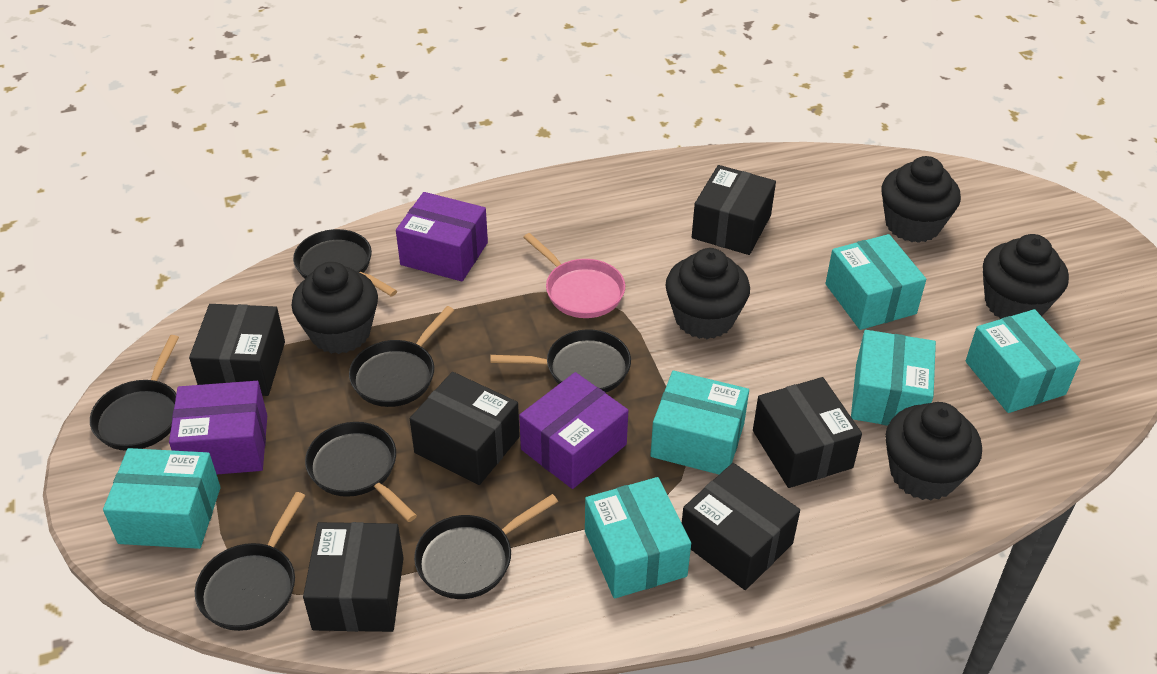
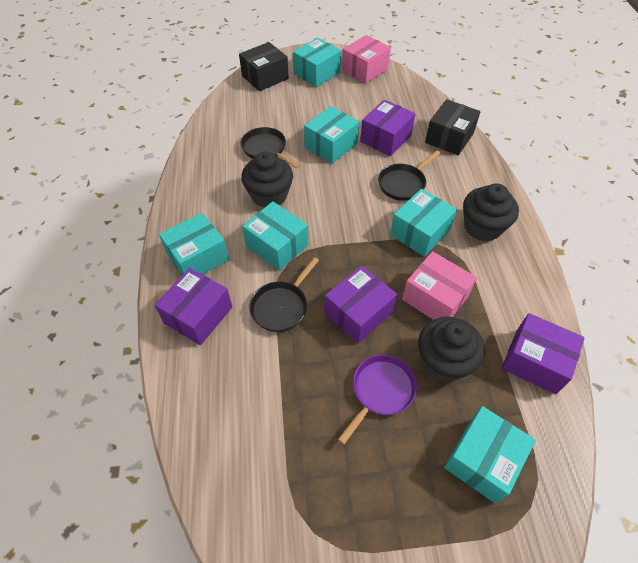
black box: [189,304,285,396] [303,522,403,632] [410,372,520,485] [682,463,800,590] [692,165,776,255] [753,377,862,488] = 6 -> [239,42,289,91] [425,99,481,155] = 2
black cupcake: [291,262,378,354] [665,248,750,339] [881,156,961,243] [885,402,982,501] [983,234,1069,319] = 5 -> [241,152,293,208] [418,317,485,382] [463,183,519,241] = 3
black pan: [90,335,179,451] [195,492,305,631] [293,229,397,297] [305,422,417,522] [349,306,454,407] [414,494,558,599] [490,329,631,393] = 7 -> [241,127,300,169] [249,257,319,332] [378,150,441,201] = 3
pink box: none = 0 -> [342,35,391,84] [402,251,477,320] = 2
pink pan: [523,233,625,318] = 1 -> none = 0
purple box: [169,381,267,474] [396,192,488,281] [519,372,628,489] = 3 -> [155,268,232,345] [324,266,397,343] [360,100,415,156] [502,313,585,394] = 4
purple pan: none = 0 -> [338,355,417,445] = 1

